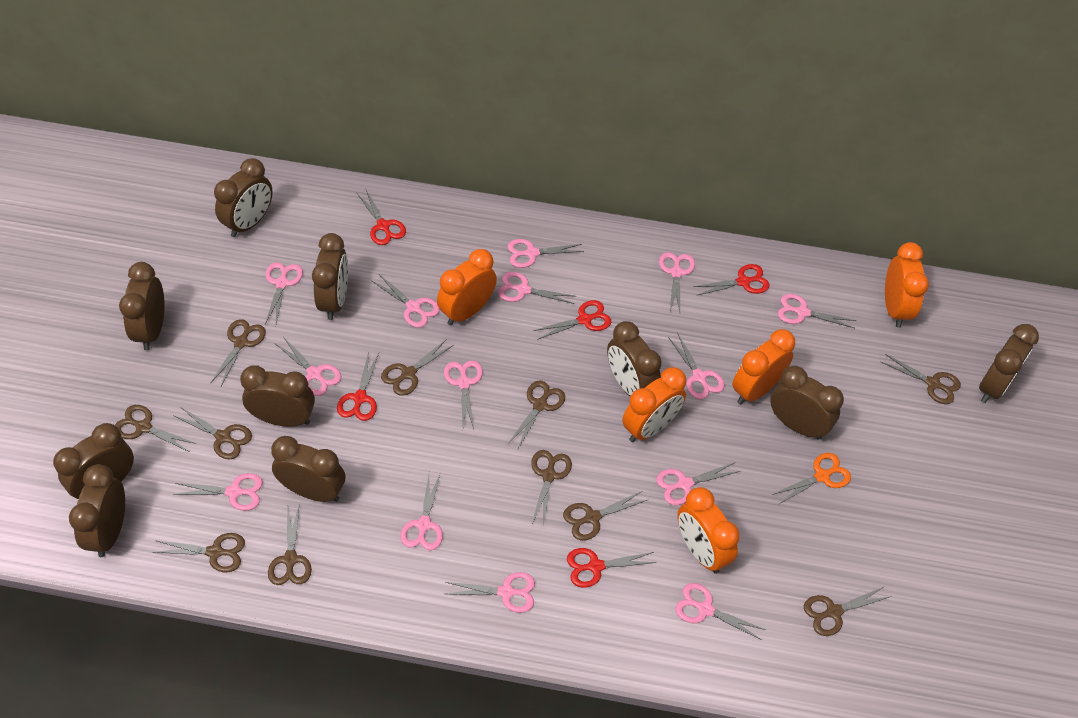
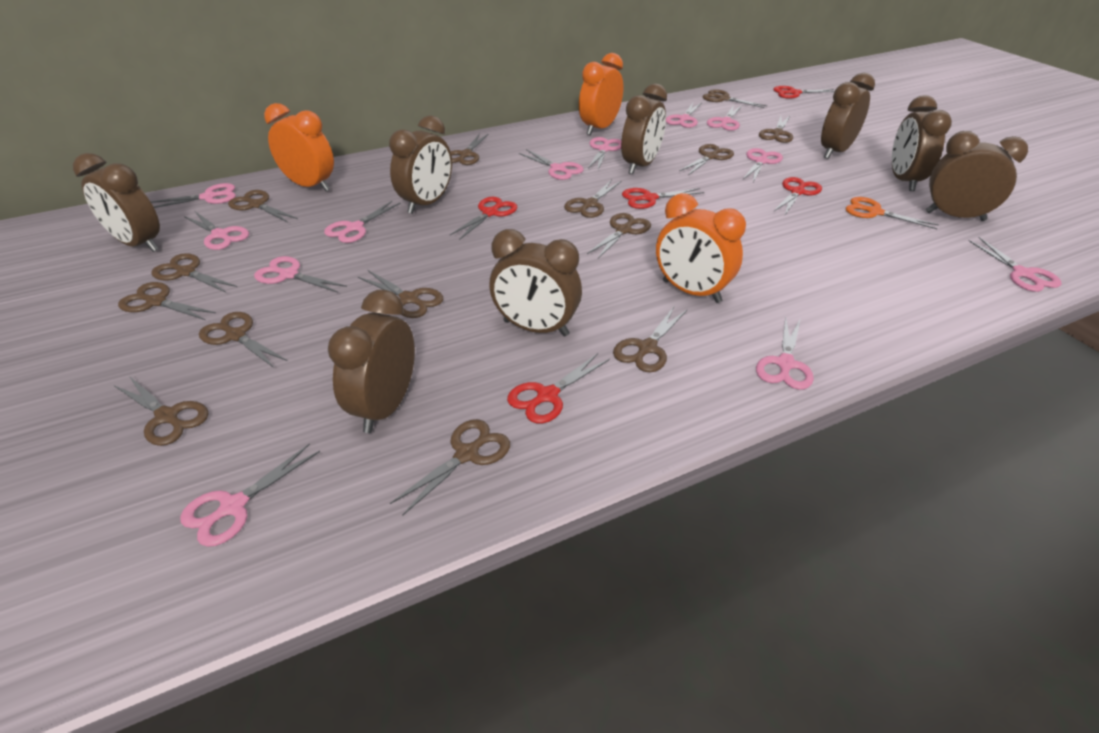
brown clock: [53,423,134,499] [69,464,125,557] [119,262,165,350] [214,158,273,237] [240,366,315,427] [271,436,345,502] [312,233,348,320] [607,321,662,396] [770,366,844,440] [979,324,1039,403] = 10 -> [73,153,160,252] [328,290,415,433] [389,115,452,214] [489,229,582,336] [621,84,667,174] [821,73,875,159] [892,95,952,191] [926,131,1028,221] = 8
brown scissors: [115,405,196,452] [154,533,245,572] [174,407,252,460] [210,319,266,386] [268,506,312,585] [381,339,454,396] [508,380,565,448] [531,450,572,525] [563,491,647,540] [804,587,891,636] [881,354,961,404] = 11 -> [114,376,209,446] [118,282,216,320] [151,253,237,292] [199,312,288,368] [228,190,298,223] [358,270,443,318] [390,419,510,516] [450,134,488,165] [564,180,621,218] [587,213,651,258] [613,307,687,372] [679,144,734,175] [703,89,767,108] [759,116,793,143] = 14
orange clock: [437,249,497,325] [622,367,686,442] [677,487,740,574] [732,329,795,404] [885,242,929,328] = 5 -> [264,103,334,191] [579,53,623,135] [656,193,746,303] = 3
pink scissors: [175,473,263,511] [265,262,303,324] [276,337,341,396] [372,274,440,328] [400,474,443,550] [444,360,483,429] [445,572,535,613] [498,272,574,304] [507,239,584,268] [656,462,740,505] [659,252,695,312] [668,332,725,399] [675,583,765,640] [778,294,856,328] = 14 -> [151,183,236,208] [180,443,320,547] [184,211,249,250] [254,256,347,293] [324,201,401,243] [519,149,584,180] [588,137,622,170] [666,103,701,128] [707,105,743,131] [743,148,783,182] [756,316,814,390] [968,237,1061,292] = 12

